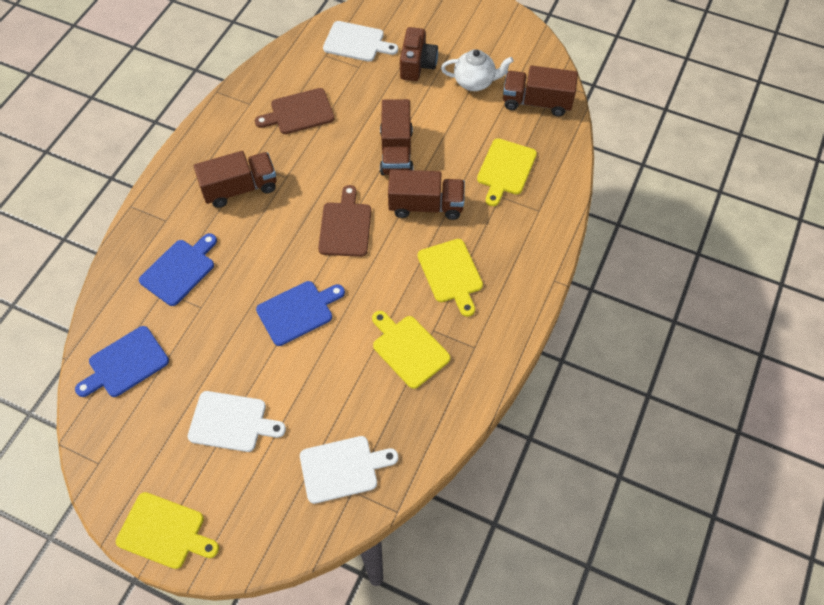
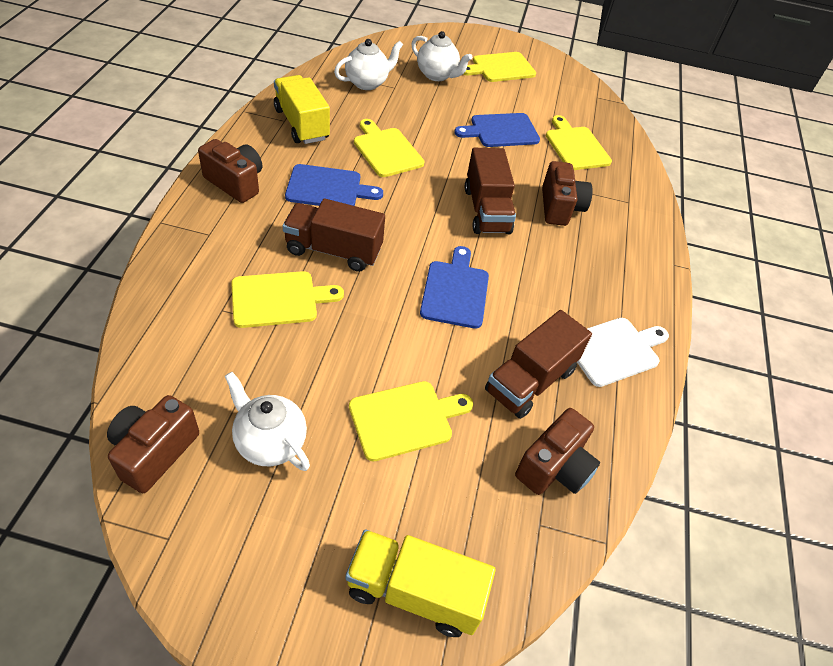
brown camera: [400,27,438,81] = 1 -> [107,395,199,493] [198,139,262,203] [515,408,600,495] [542,161,593,226] = 4
brown cutting board: [255,88,335,134] [318,185,371,257] = 2 -> none = 0
brown truck: [194,151,276,208] [380,99,413,176] [388,170,465,220] [503,66,578,117] = 4 -> [283,199,385,272] [465,148,516,234] [485,310,592,419] = 3
white cutting board: [187,391,286,452] [300,436,398,504] [323,21,398,62] = 3 -> [577,318,669,387] = 1
white teapot: [441,49,514,91] = 1 -> [225,372,310,471] [334,39,403,90] [411,31,472,81] = 3
yellow cutting board: [116,492,219,569] [372,311,450,389] [418,239,483,317] [477,138,537,206] = 4 -> [231,271,344,328] [349,381,473,461] [354,119,424,177] [463,52,536,82] [546,115,612,170] = 5
yellow truck: none = 0 -> [274,75,330,144] [345,530,496,637] = 2

